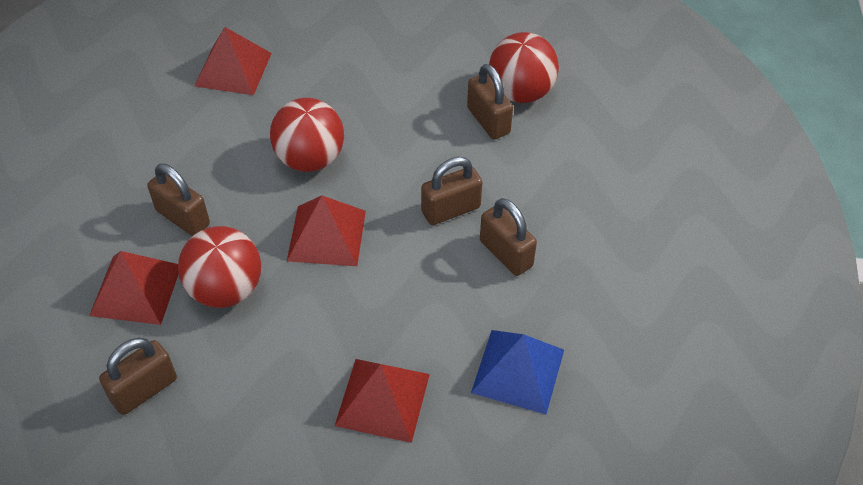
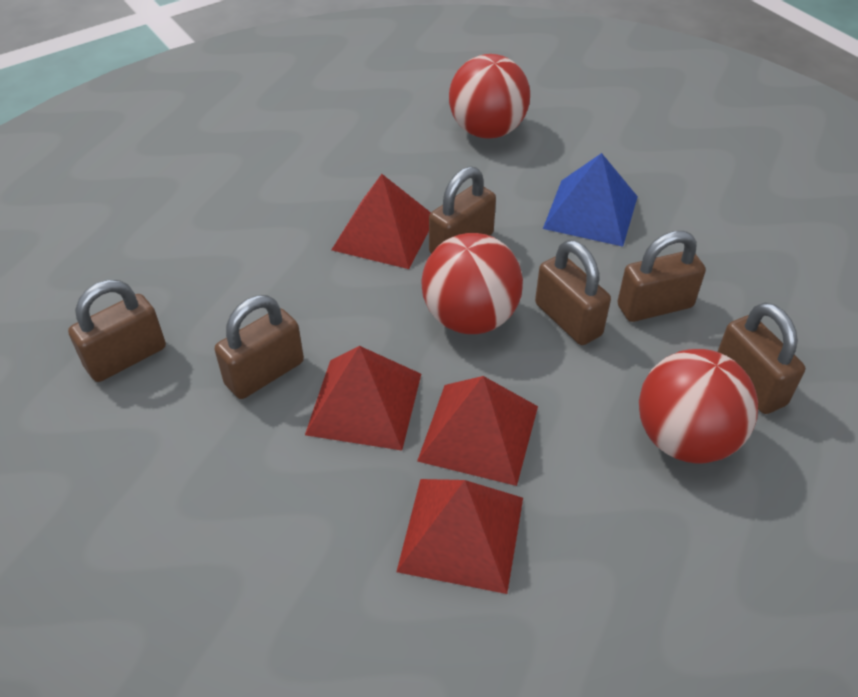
brown padlock: [99,338,177,415] [147,164,210,236] [421,157,483,225] [467,64,513,139] [480,198,537,276] = 5 -> [68,280,166,382] [214,295,304,399] [429,166,496,254] [535,240,611,345] [618,231,706,322] [717,303,805,414] = 6

